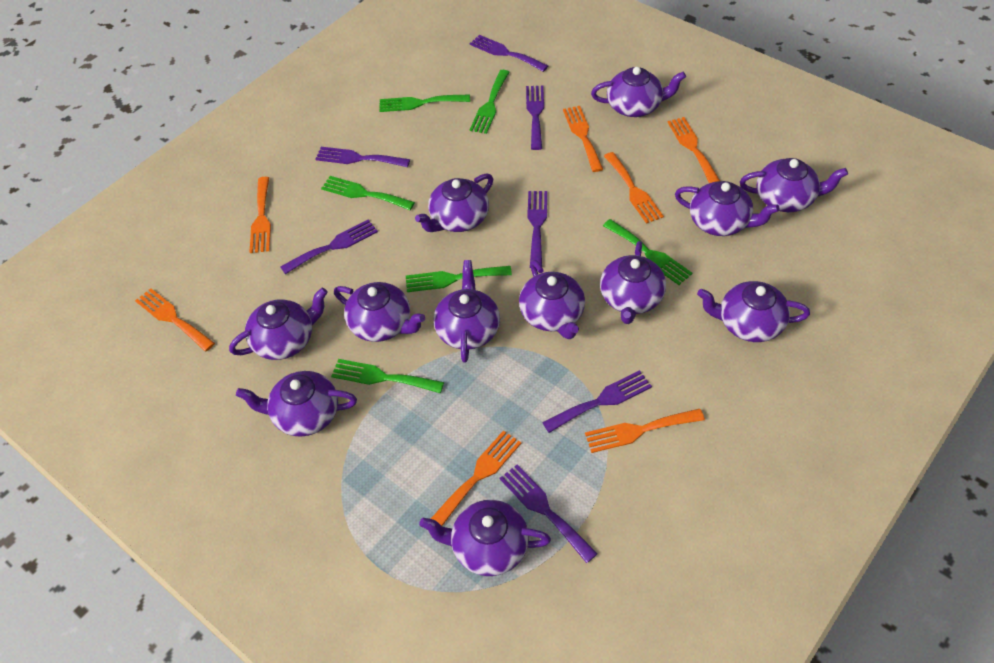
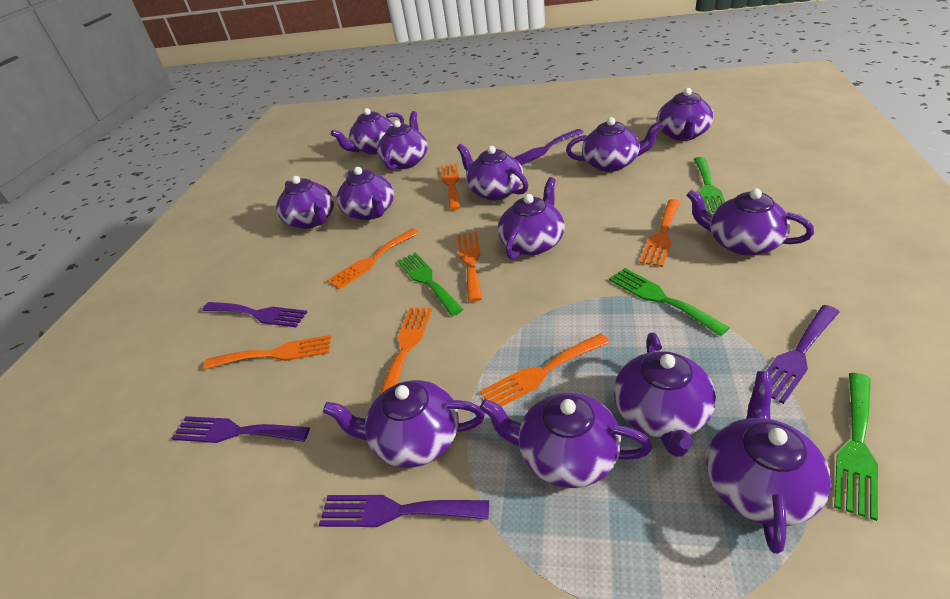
green fork: [321,176,415,210] [331,359,444,393] [379,94,470,112] [406,266,512,292] [470,70,510,134] [603,219,692,285] = 6 -> [397,252,463,316] [609,268,730,336] [694,157,725,213] [834,373,878,521] = 4
purple fork: [280,219,378,274] [315,147,410,167] [470,35,548,72] [499,464,598,563] [526,86,544,150] [527,191,547,268] [542,370,652,433] = 7 -> [171,416,310,443] [202,302,308,327] [319,495,489,527] [514,129,584,166] [753,305,839,404] = 5
purple teapot: [229,288,328,360] [236,371,357,437] [334,282,425,342] [415,173,493,232] [419,500,551,576] [434,260,500,363] [519,260,585,339] [591,67,686,117] [600,241,666,324] [675,181,780,236] [697,281,810,342] [740,158,848,212] = 12 -> [276,176,334,229] [323,380,485,468] [331,108,404,154] [337,167,394,220] [377,111,427,170] [457,144,528,200] [480,392,652,488] [498,177,565,260] [566,117,663,172] [614,333,716,457] [657,88,714,141] [686,188,814,256] [706,371,831,554] = 13

